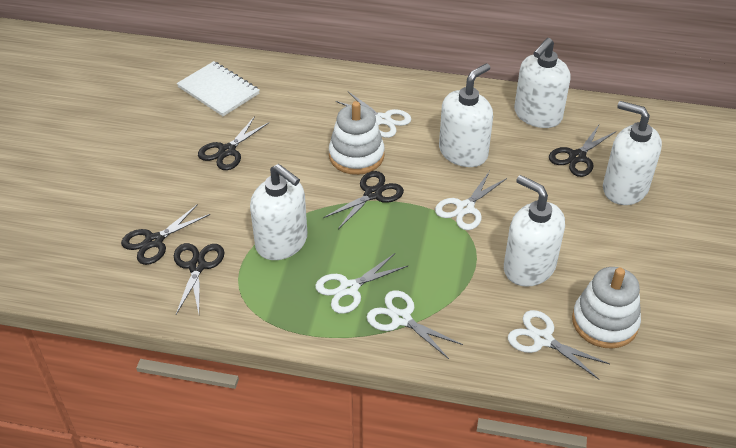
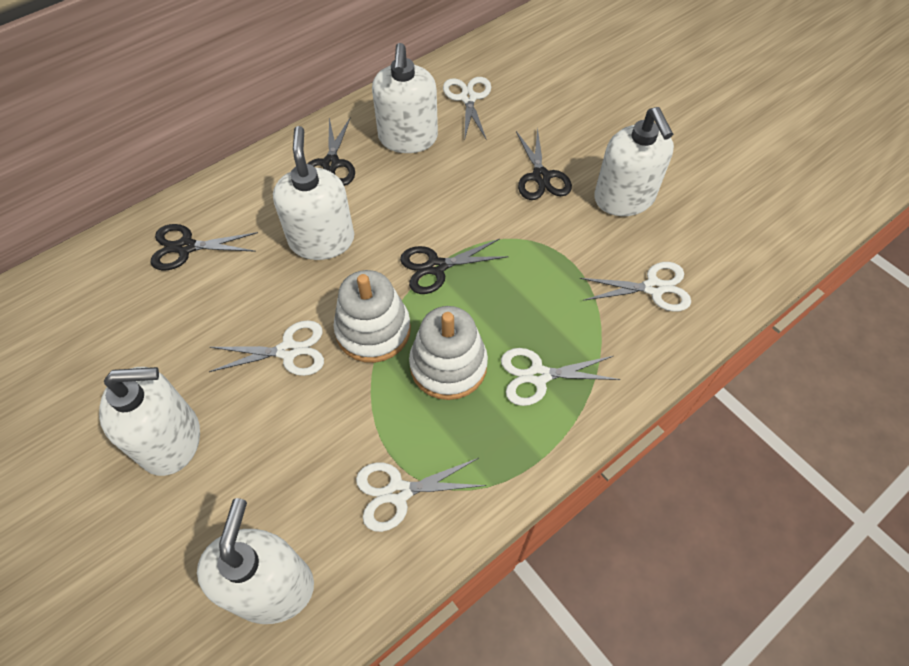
black scissors: [121,204,210,265] [174,243,225,314] [198,116,270,170] [323,171,404,229] [549,125,615,177] = 5 -> [150,224,258,271] [307,117,355,186] [400,239,509,294] [516,127,572,200] = 4
white notebook: [177,61,260,116] = 1 -> none = 0

